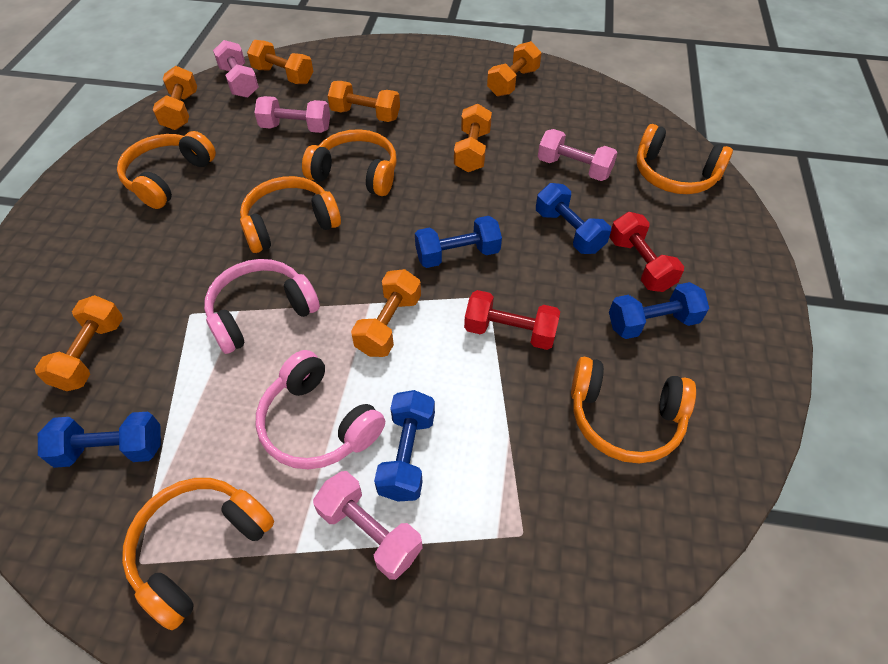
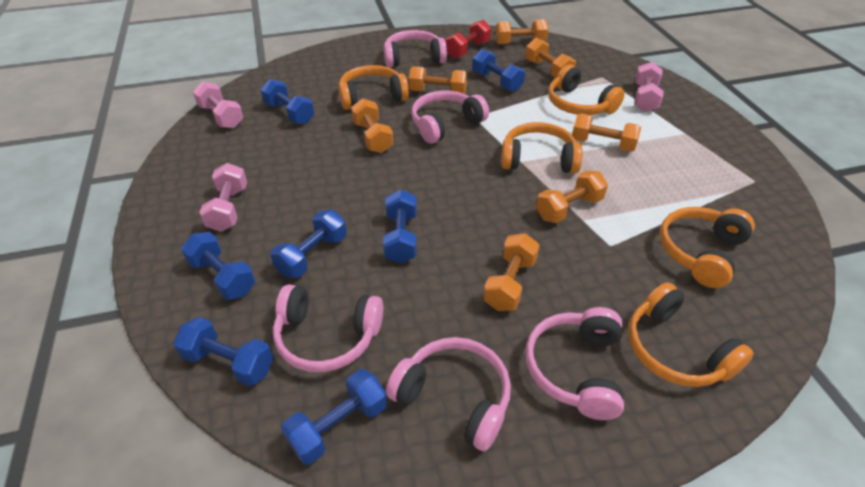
blue dumbbell: [38,412,161,468] [374,390,435,502] [415,216,502,268] [536,183,611,254] [609,282,709,339] = 5 -> [173,317,273,387] [181,232,255,300] [261,79,314,124] [271,210,347,278] [281,369,387,465] [383,190,417,263] [472,49,525,92] = 7
orange headphones: [117,131,216,209] [122,478,274,630] [240,176,341,253] [302,129,397,196] [571,357,696,463] [636,124,733,194] = 6 -> [339,65,409,110] [501,122,583,174] [548,65,625,115] [628,282,754,387] [660,207,755,288] = 5
pink dumbbell: [213,40,259,98] [254,96,330,133] [313,471,423,580] [538,129,618,181] = 4 -> [193,82,243,128] [199,163,247,232] [635,62,664,112] = 3
pink headphones: [204,259,320,354] [256,350,385,469] = 2 -> [273,284,383,372] [384,30,447,68] [386,337,511,451] [411,91,489,144] [526,307,624,420] = 5
red dumbbell: [464,290,560,350] [609,212,684,292] = 2 -> [446,20,491,58] = 1

